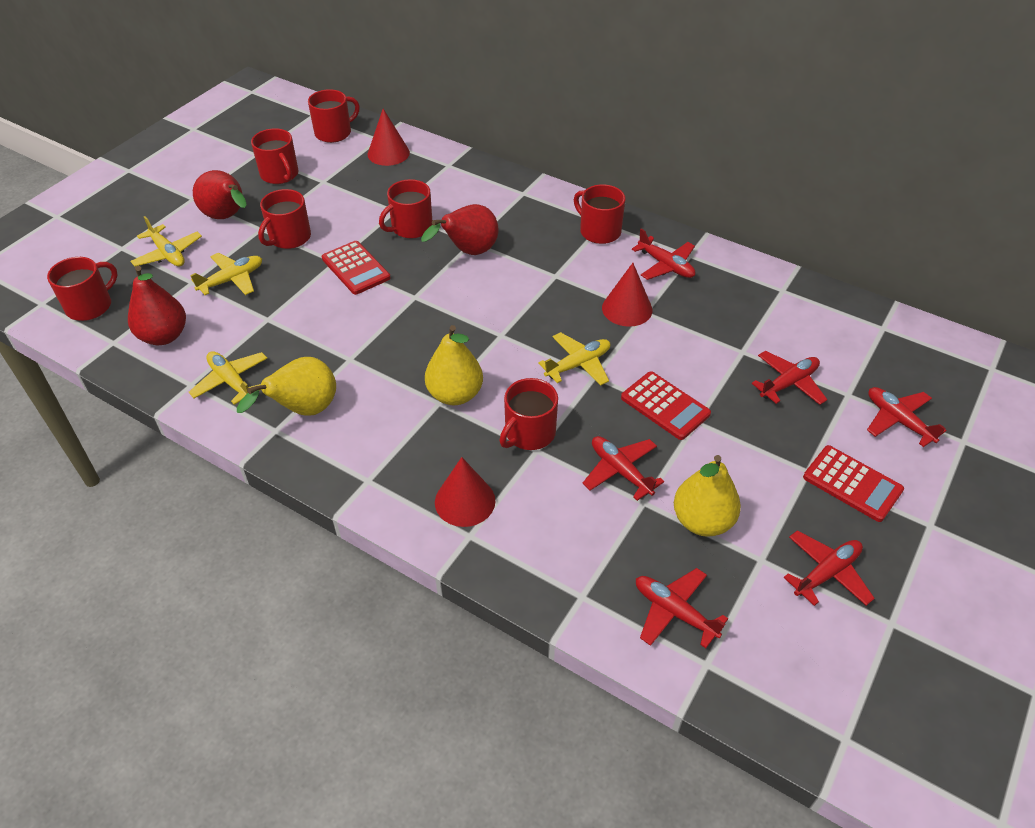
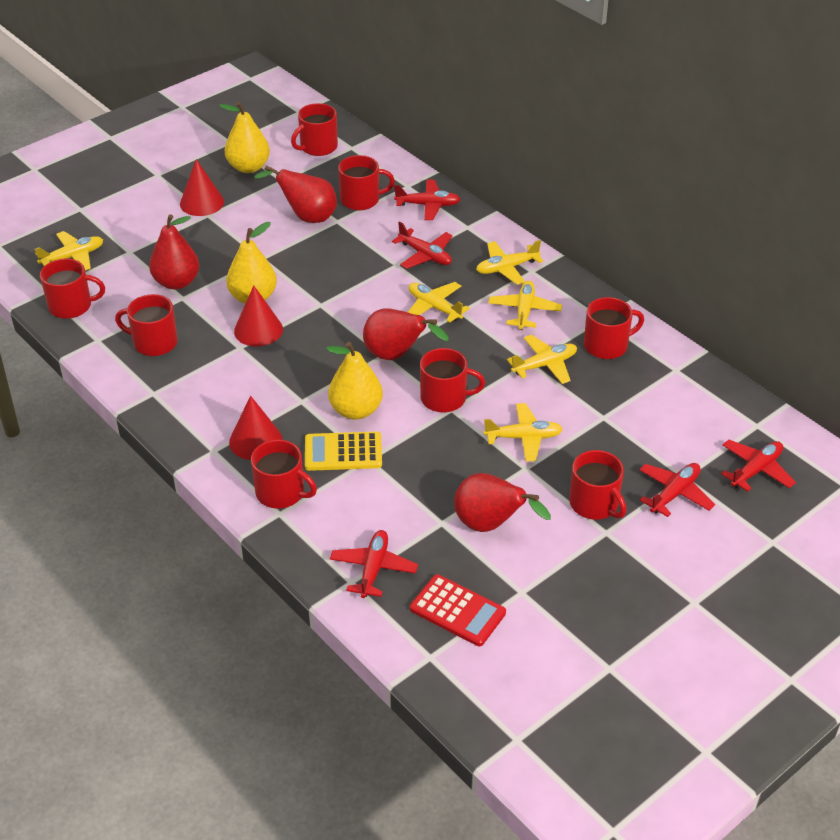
red calculator: [322,241,391,295] [621,371,711,440] [803,445,904,522] = 3 -> [410,574,506,646] = 1
red mug: [47,257,117,321] [251,128,299,184] [258,189,311,249] [308,89,360,143] [379,179,432,239] [499,378,558,450] [574,184,625,244] = 7 -> [40,258,105,319] [115,294,178,356] [251,440,317,509] [291,103,338,156] [338,155,395,210] [420,348,485,412] [569,450,626,520] [584,297,644,359] = 8
red pear: [128,266,186,345] [193,170,247,219] [421,204,499,255] = 3 -> [149,214,199,290] [254,165,337,223] [363,308,449,360] [454,473,551,532] = 4
red plane: [582,436,664,501] [632,229,695,280] [636,568,728,648] [752,351,828,405] [784,530,875,606] [867,387,947,447] = 6 -> [330,530,418,598] [392,221,453,269] [394,180,461,220] [639,463,715,517] [721,440,796,492] = 5
yellow calculator: none = 0 -> [305,432,382,471] = 1
yellow plane: [130,216,202,266] [189,351,267,405] [190,253,262,295] [538,332,610,385] = 4 -> [35,231,103,271] [408,282,470,323] [476,240,543,285] [483,403,563,461] [488,281,562,330] [507,335,577,384] = 6

